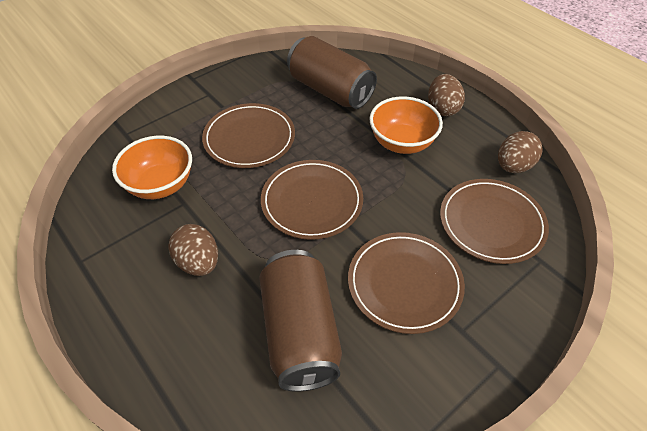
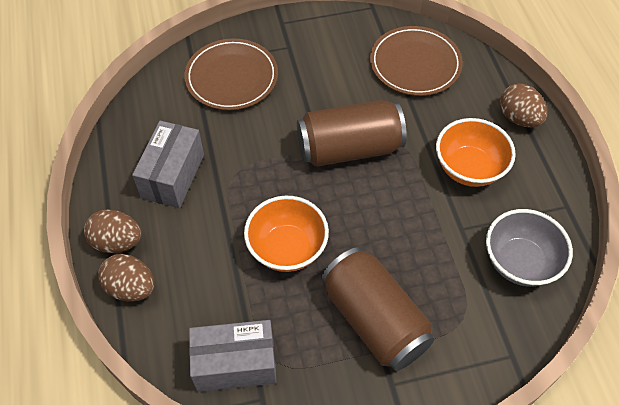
brown plate: [202,103,295,168] [261,160,363,240] [348,232,465,334] [440,179,549,264] = 4 -> [184,39,278,110] [370,26,463,96] = 2
grey bowl: none = 0 -> [486,209,573,287] = 1
grey box: none = 0 -> [132,121,204,208] [189,320,277,392] = 2

